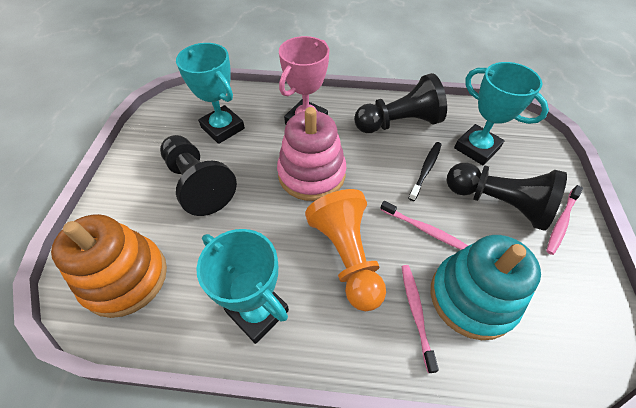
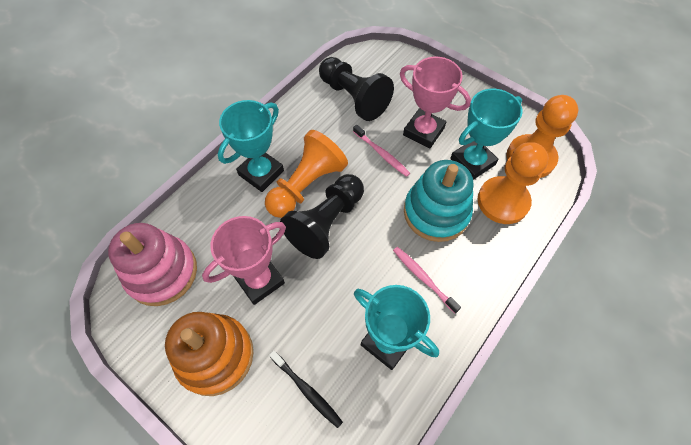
black pawn: [160,135,237,216] [354,73,447,133] [447,162,567,231] = 3 -> [280,174,364,259] [319,57,394,121] = 2
orange pawn: [305,189,386,311] = 1 -> [265,130,348,218] [478,142,548,224] [507,95,578,178] = 3
pink toothbrush: [380,201,468,250] [401,265,439,373] [546,185,583,255] = 3 -> [353,125,410,177] [393,247,461,314] = 2
pink trophy: [279,36,329,124] = 1 -> [202,216,286,305] [400,57,471,148] = 2

